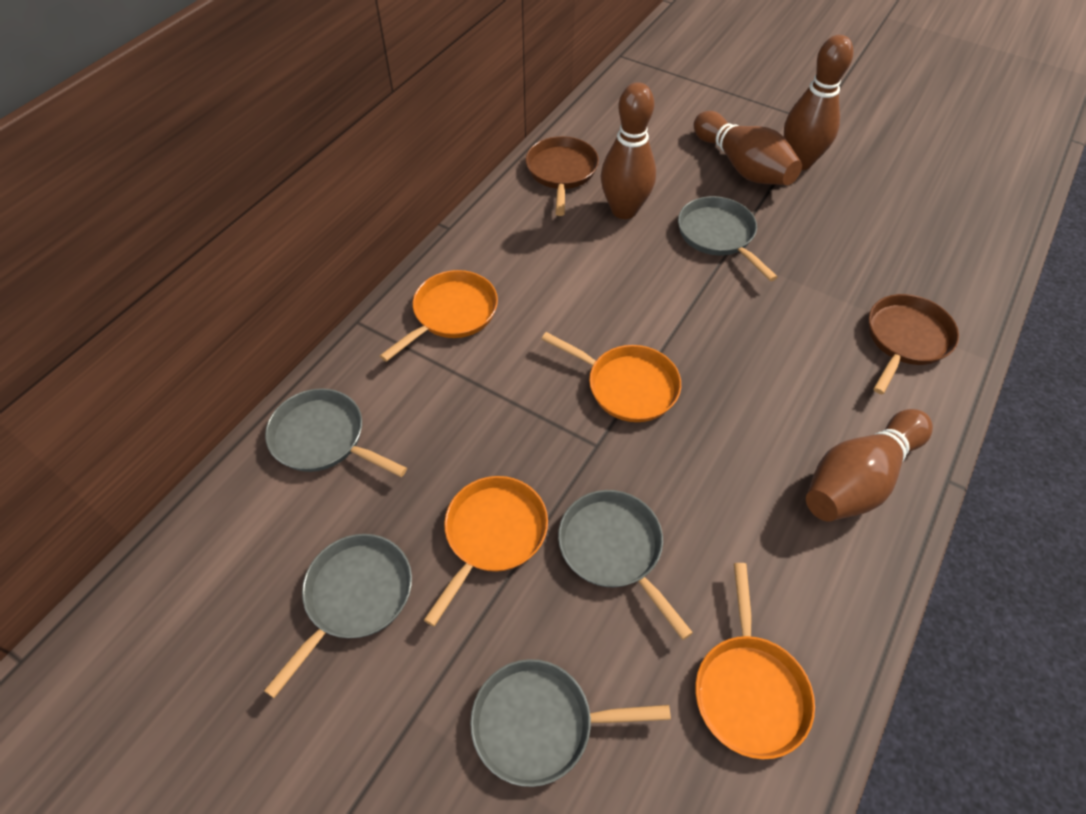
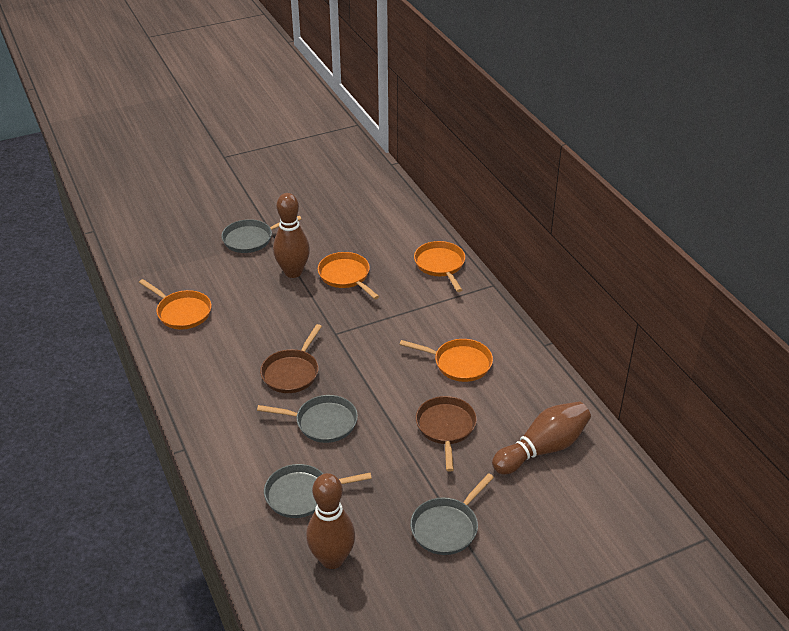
brown bowling pin: [601,82,656,219] [693,111,802,185] [784,35,854,170] [806,409,933,522] = 4 -> [273,193,310,278] [306,473,355,569] [492,401,591,475] = 3
grey pan: [264,534,412,698] [265,388,407,477] [470,659,671,787] [558,490,693,640] [678,196,777,281] = 5 -> [221,216,302,253] [257,395,358,443] [264,464,372,518] [410,473,494,555] = 4

